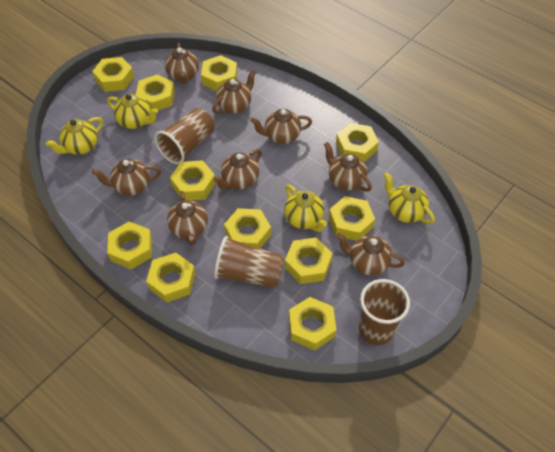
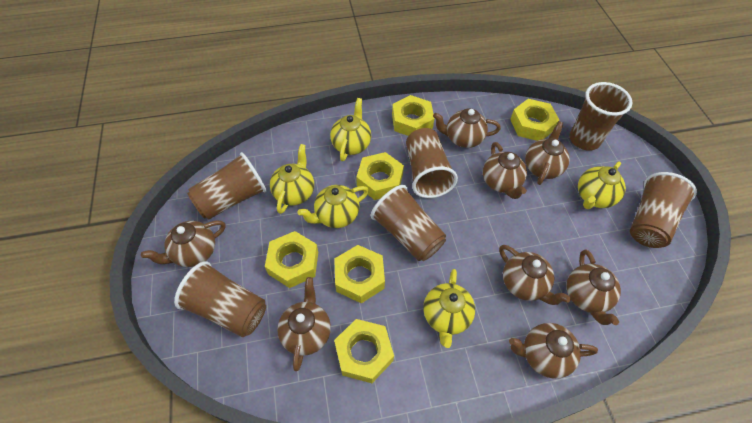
brown cup: [154,108,214,165] [214,236,284,288] [359,279,410,345] = 3 -> [174,261,266,337] [187,152,267,220] [371,185,446,261] [406,128,458,198] [570,82,632,151] [630,172,697,248] = 6
yellow nut: [92,57,134,92] [107,221,152,269] [136,74,175,111] [146,253,195,303] [170,160,216,200] [201,55,237,91] [224,208,271,249] [285,237,332,284] [289,297,336,351] [329,196,375,241] [336,123,379,162] = 11 -> [265,231,318,288] [334,245,385,303] [334,319,394,383] [356,152,404,200] [392,95,434,136] [510,99,559,141] = 6
yellow teapot: [46,117,103,155] [107,94,158,129] [284,185,327,232] [384,172,435,224] = 4 -> [270,144,314,214] [297,185,369,228] [330,98,371,161] [423,269,475,348] [578,161,626,209] = 5

